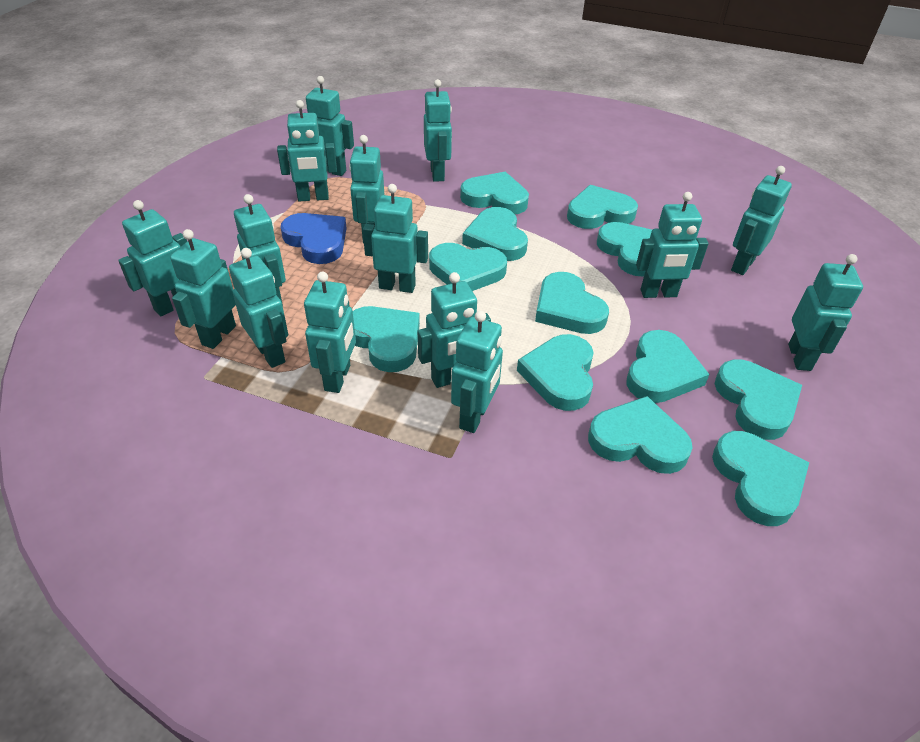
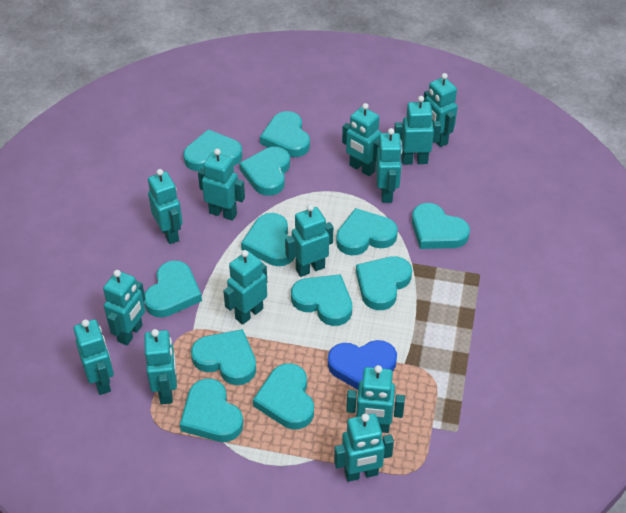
turquoise robot: [118,200,187,316] [170,229,236,349] [229,248,288,368] [234,194,286,306] [277,100,337,201] [304,271,356,393] [306,76,354,176] [349,135,384,244] [363,184,428,293] [418,272,491,388] [424,79,452,182] [451,311,503,433] [636,192,708,298] [731,166,792,275] [788,254,863,371] = 15 -> [74,319,114,395] [103,270,145,345] [144,329,177,404] [148,169,183,244] [198,149,245,221] [223,250,267,325] [285,204,333,277] [334,414,394,482] [342,103,381,176] [346,365,405,433] [376,128,402,203] [394,96,441,165] [423,73,458,147] = 13

